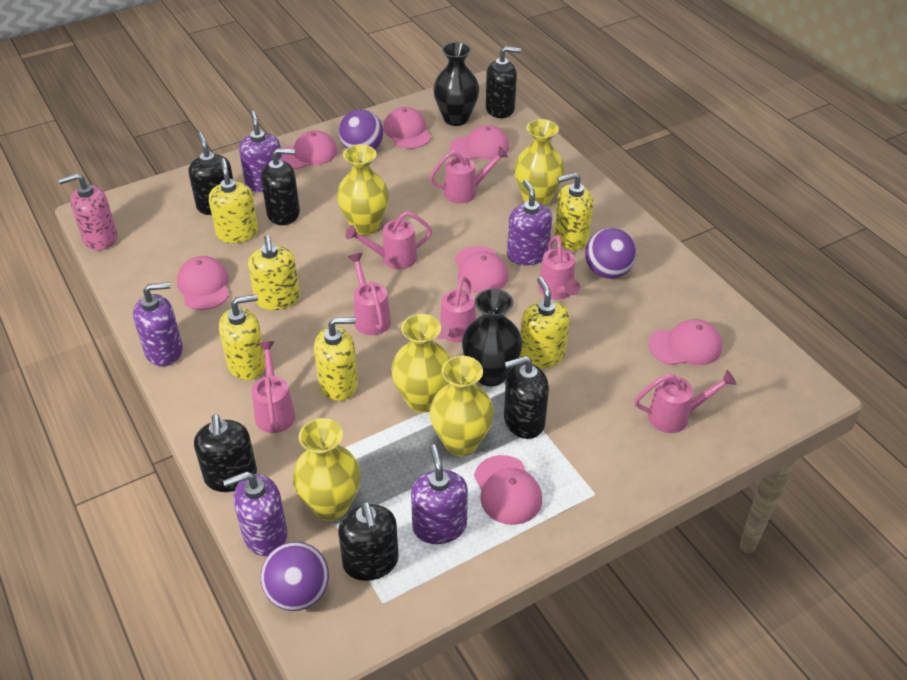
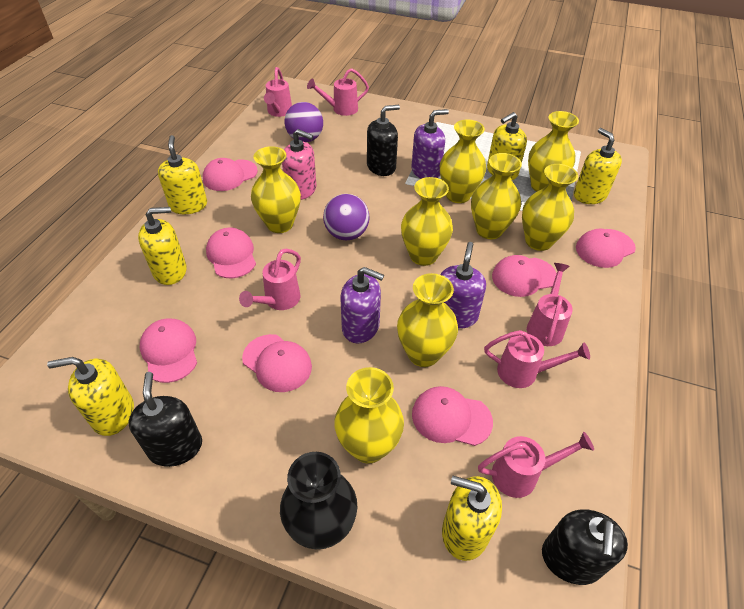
black soap dispenser: [188,132,233,215] [194,414,257,492] [261,148,300,225] [338,502,399,581] [486,46,521,118] [504,356,549,439] = 6 -> [128,372,202,467] [367,105,400,176] [542,509,628,585] = 3
black vase: [433,42,479,126] [462,289,522,386] = 2 -> [280,452,357,549] = 1
pink watering can: [251,341,296,433] [345,211,432,269] [348,253,391,335] [429,146,508,204] [436,276,476,343] [538,235,580,300] [634,370,737,433] = 7 -> [239,248,301,310] [264,67,292,117] [307,68,369,116] [478,432,594,498] [484,330,590,388] [527,263,573,346] = 6
purple ball: [261,542,329,611] [339,109,383,149] [585,228,637,279] = 3 -> [285,102,323,142] [323,194,370,240] = 2
purple soap dispenser: [133,282,183,367] [223,472,287,556] [239,111,282,192] [411,445,468,544] [507,180,552,265] = 5 -> [340,267,384,343] [412,109,449,179] [441,242,486,328] = 3
yellow vase: [292,418,361,521] [337,144,389,235] [391,314,450,413] [430,356,494,456] [514,119,565,206] = 5 -> [251,146,301,233] [334,367,404,463] [397,273,458,367] [401,177,453,266] [440,120,486,203] [471,153,522,239] [522,164,578,251] [528,111,579,192] = 8

